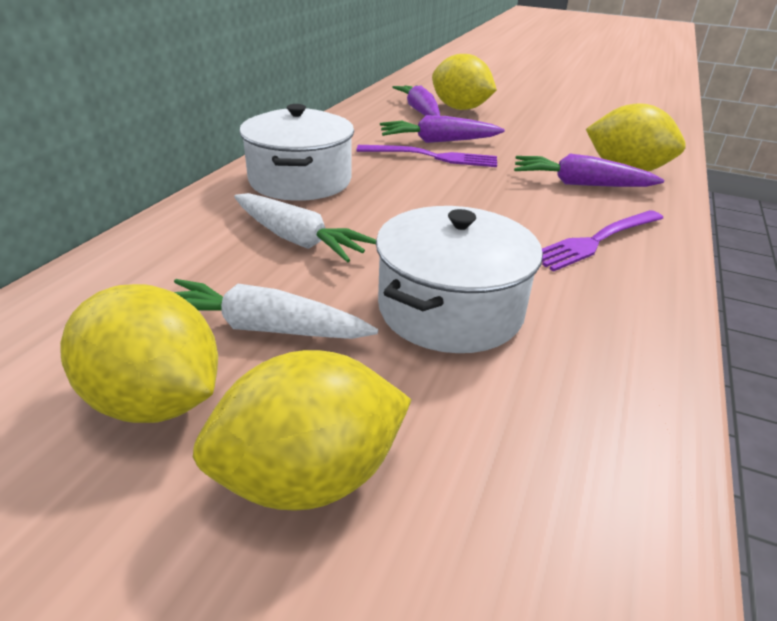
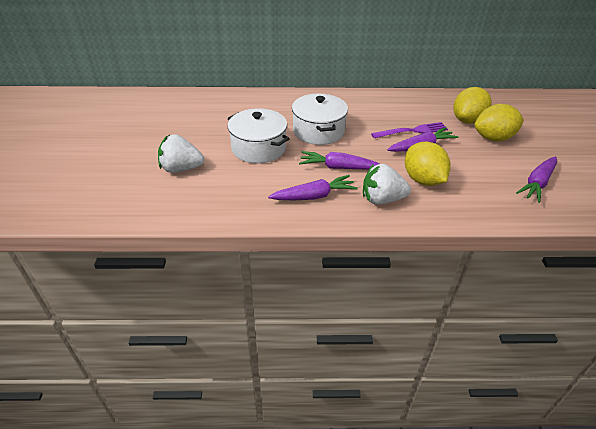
purple carrot: [380,115,505,143] [392,85,440,116] [514,154,664,187] = 3 -> [268,175,358,200] [299,151,379,169] [387,127,459,152] [516,156,557,203] = 4
purple fork: [356,145,497,167] [542,210,663,272] = 2 -> [371,122,448,138] = 1
white carrot: [174,279,378,339] [234,193,376,263] = 2 -> none = 0
white strawberry: none = 0 -> [158,134,204,173] [363,163,411,205] = 2
yellow lemon: [60,284,218,423] [193,350,412,511] [432,54,497,110] [586,103,686,171] = 4 -> [405,141,451,186] [453,87,492,124] [475,104,524,142] = 3

